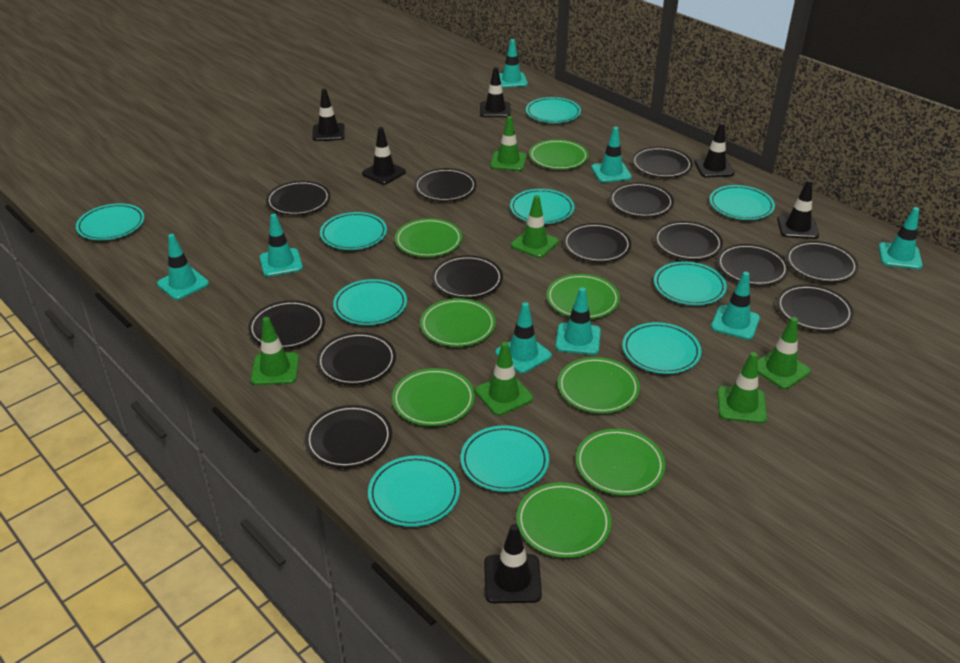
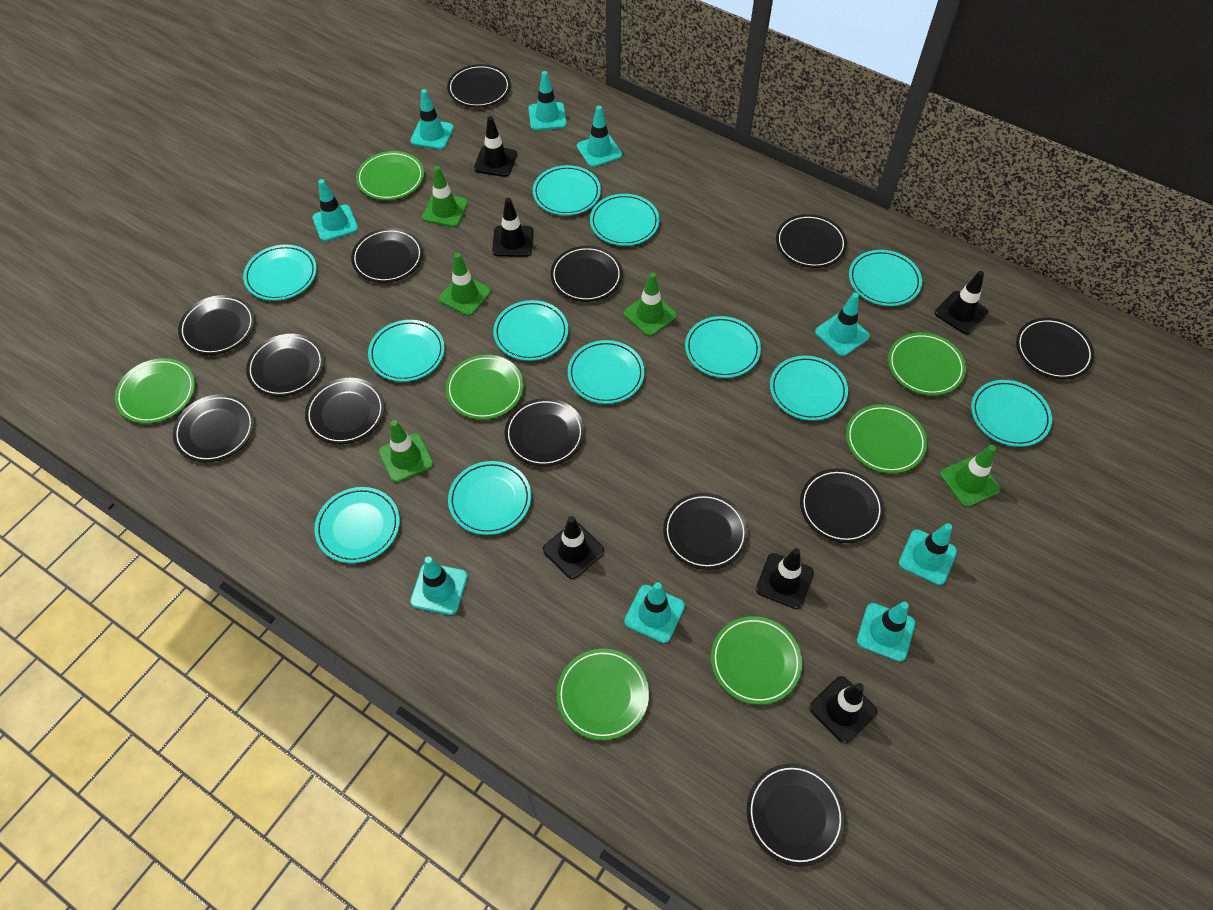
green plate: [392,368,475,426] [395,218,462,257] [420,298,496,347] [516,482,611,558] [529,139,589,170] [546,274,620,319] [558,357,640,414] [576,429,665,496] = 8 -> [115,358,195,424] [356,151,424,200] [446,355,524,420] [557,649,649,740] [711,616,802,705] [846,404,927,473] [888,332,966,396] = 7
green traffic cone: [251,317,299,385] [475,342,533,416] [490,116,527,171] [511,195,559,258] [718,352,767,423] [758,317,811,389] = 6 -> [378,420,434,483] [422,166,468,227] [439,253,491,316] [623,272,677,336] [940,445,1000,507] = 5
turquoise plate: [76,203,145,240] [320,212,387,250] [333,279,407,325] [368,456,460,527] [460,425,549,492] [510,189,574,224] [526,97,581,123] [622,322,701,374] [654,261,727,305] [709,185,775,220] = 10 -> [243,244,317,301] [314,487,400,563] [368,320,445,382] [448,461,531,535] [493,300,568,361] [533,165,601,216] [568,340,645,404] [590,194,659,246] [685,316,761,378] [770,356,848,421] [849,250,922,306] [971,380,1052,447] = 12
turquoise traffic cone: [157,234,209,300] [260,213,303,277] [495,302,552,373] [499,39,528,88] [556,287,601,355] [591,127,632,183] [711,272,760,340] [878,207,923,269] = 8 -> [312,179,358,241] [410,89,454,150] [410,556,468,615] [528,71,567,130] [577,106,622,167] [624,582,685,643] [815,293,870,356] [857,602,915,662] [899,523,957,585] = 9

